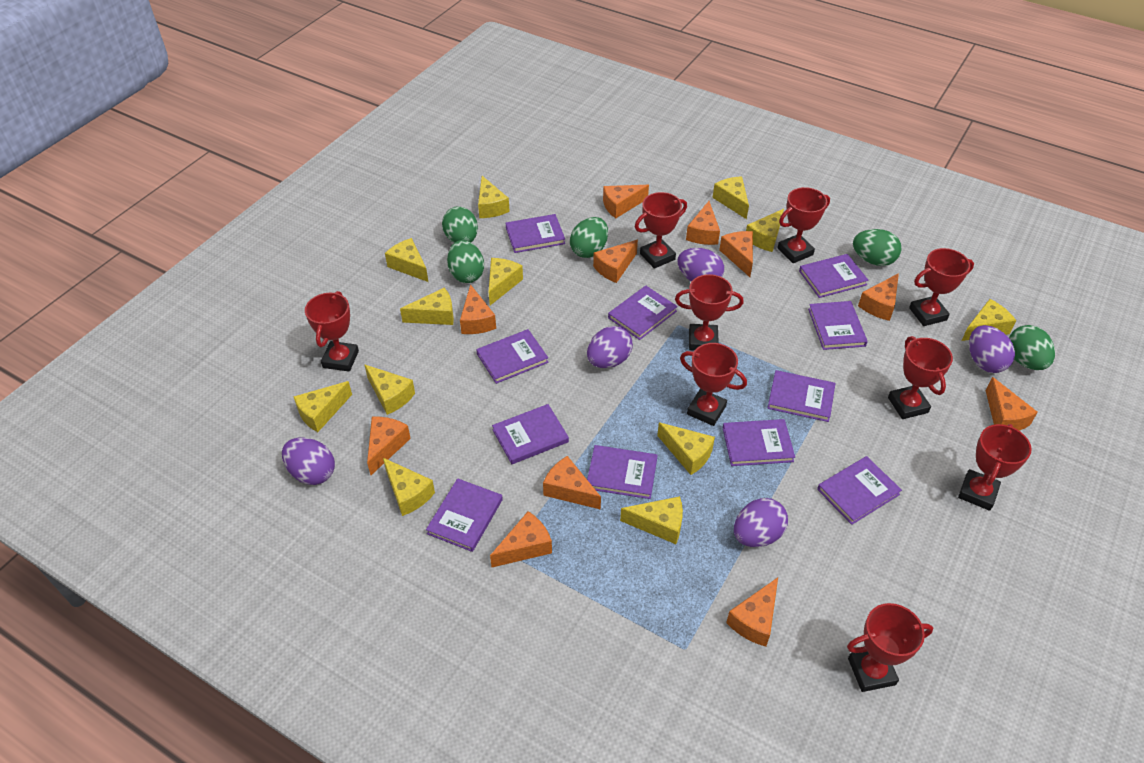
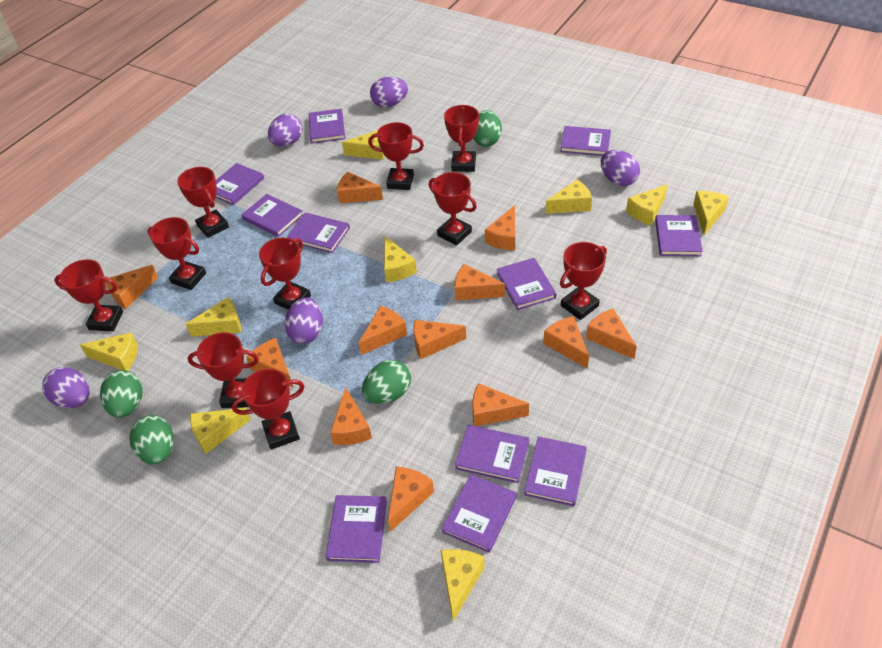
green egg: [442,206,478,243] [447,240,484,283] [570,217,608,258] [853,229,902,266] [1009,325,1055,370] = 5 -> [100,370,143,418] [129,415,174,464] [362,360,411,404] [473,110,502,147] = 4
orange cheese: [367,417,411,475] [460,284,496,334] [490,511,552,568] [543,456,601,510] [593,240,638,283] [603,185,649,218] [686,201,720,245] [719,231,753,277] [726,578,778,647] [858,273,899,321] [985,377,1038,431] = 11 -> [105,265,158,309] [246,338,293,387] [330,387,372,445] [337,172,383,204] [359,306,407,355] [388,466,434,532] [413,320,466,359] [454,264,505,300] [472,383,529,426] [485,205,515,250] [543,316,589,369] [586,309,637,359] = 12
red trophy: [305,291,359,372] [635,192,687,269] [675,274,744,351] [680,343,747,426] [778,187,830,263] [847,603,933,692] [888,336,953,419] [909,248,974,326] [958,424,1032,511] = 9 -> [54,259,123,331] [147,217,206,290] [177,167,229,238] [188,332,259,408] [232,369,305,449] [259,237,311,310] [368,122,424,190] [429,172,477,246] [444,105,479,172] [560,242,607,320] = 10
yellow cheese: [293,381,352,432] [364,364,415,415] [383,458,435,516] [385,238,428,282] [400,288,454,325] [478,176,510,218] [489,258,523,305] [620,496,683,544] [657,422,715,475] [713,176,749,219] [746,209,784,252] [962,299,1016,341] = 12 -> [80,332,138,371] [186,297,241,337] [190,408,251,454] [342,130,385,160] [384,236,417,282] [441,549,485,622] [545,180,592,214] [626,184,668,226] [693,191,729,235] = 9

